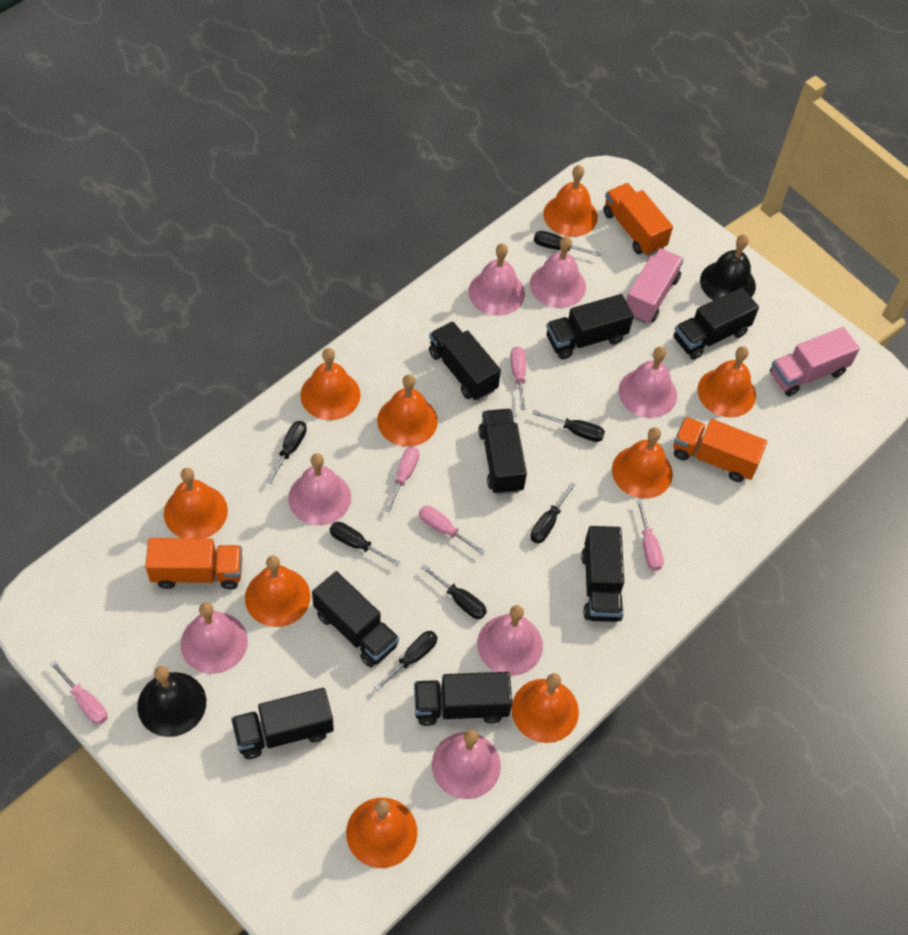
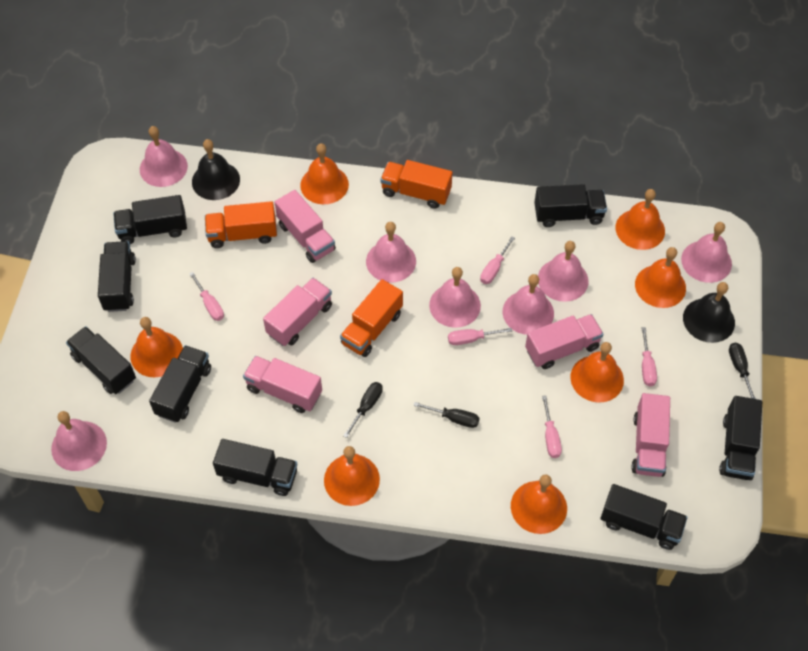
black screwdriver: [266,421,307,484] [330,522,400,566] [374,631,438,691] [422,565,487,619] [530,483,575,543] [532,410,605,442] [534,231,601,257] = 7 -> [343,382,383,438] [413,402,480,428] [729,343,756,399] = 3
orange bell: [164,468,228,538] [245,555,310,627] [300,348,361,420] [346,798,417,868] [377,375,438,447] [511,673,579,743] [543,165,598,237] [612,427,673,498] [698,346,756,417] = 9 -> [130,317,183,377] [300,143,349,204] [324,446,380,506] [511,474,567,534] [570,342,624,402] [616,189,665,250] [635,247,686,308] = 7
pink truck: [626,248,684,324] [770,327,860,396] = 2 -> [243,356,322,413] [263,278,332,346] [275,190,336,263] [525,314,603,369] [631,393,670,477] = 5

